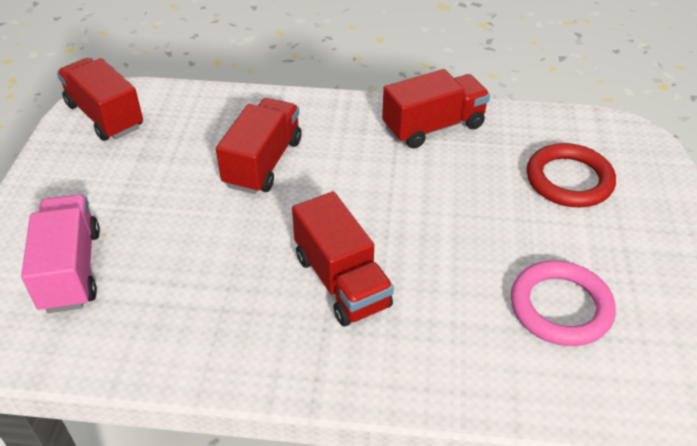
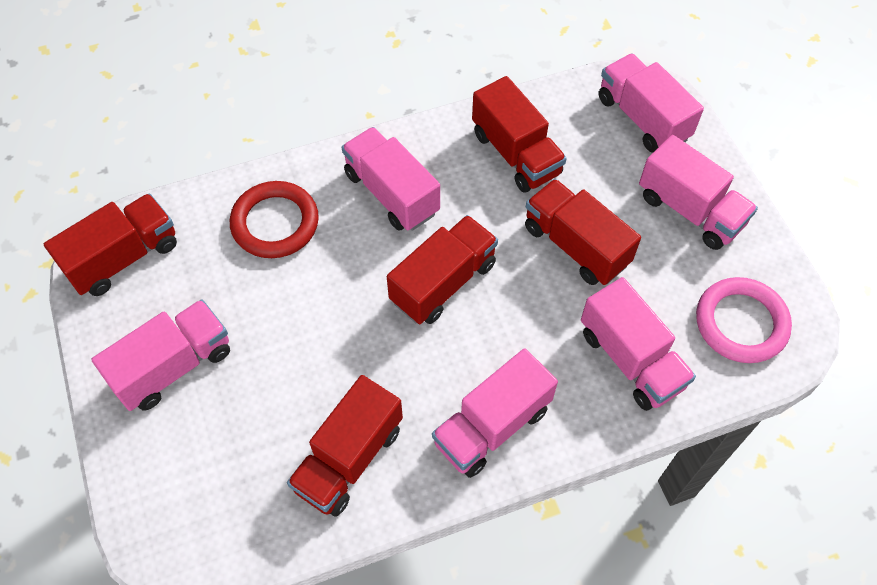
pink truck: [21,194,100,313] = 1 -> [91,299,230,411] [342,127,440,231] [432,348,558,478] [581,277,696,411] [598,53,704,152] [639,135,758,250] = 6
red truck: [57,58,143,141] [216,98,301,194] [292,192,394,326] [382,69,490,149] = 4 -> [44,193,177,296] [287,375,403,517] [387,215,498,324] [472,76,567,193] [525,179,641,285] = 5

